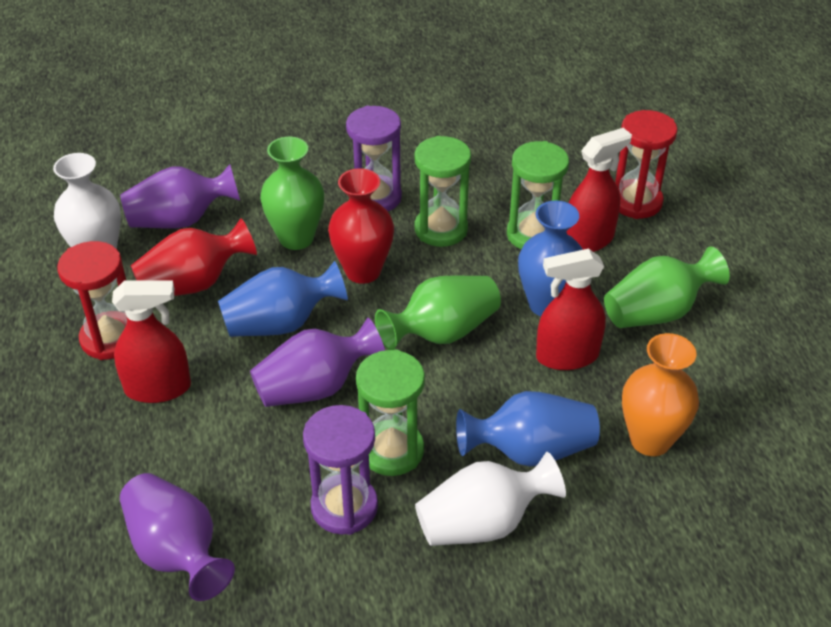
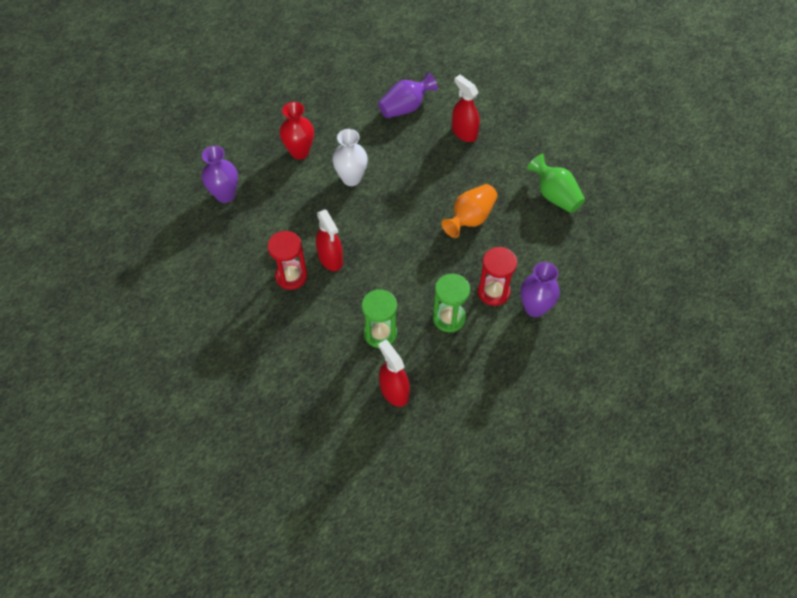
blue vase: [218,261,348,337] [456,391,600,467] [518,201,583,316] = 3 -> none = 0
green hourglass: [356,350,425,476] [415,136,471,247] [507,141,569,249] = 3 -> [362,289,397,348] [433,274,470,332] = 2
green vase: [260,137,324,250] [375,275,501,350] [604,247,730,328] = 3 -> [527,154,585,213] = 1
purple hourglass: [303,405,378,535] [346,106,402,212] = 2 -> none = 0
red vase: [131,218,257,296] [328,168,394,284] = 2 -> [279,102,314,159] = 1
white vase: [53,153,121,249] [415,452,566,546] = 2 -> [332,129,368,186] = 1

